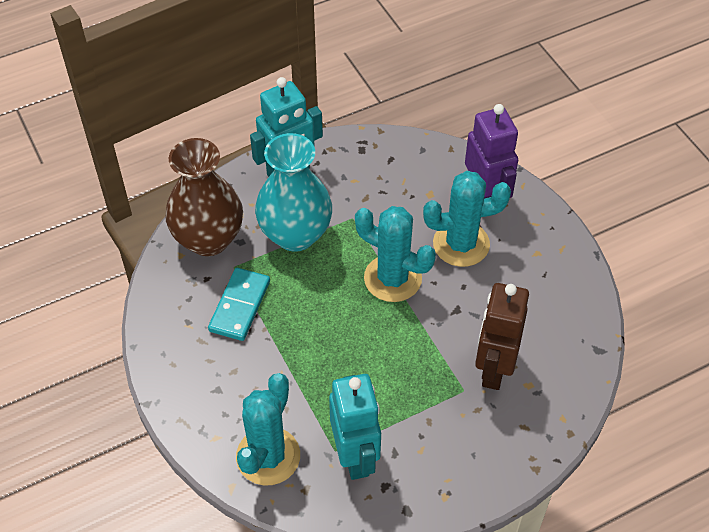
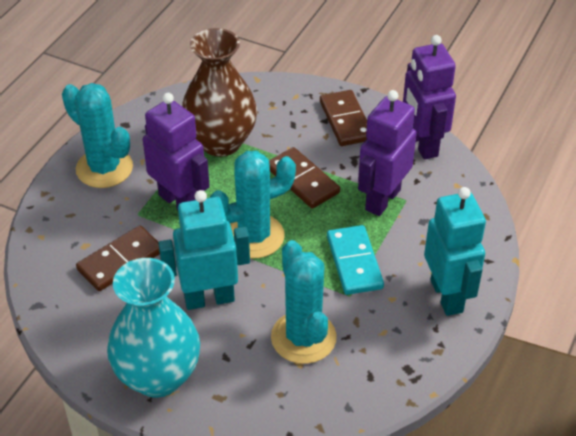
brown domino: none = 0 -> [76,226,160,291] [269,147,340,209] [320,90,367,146] = 3
brown robot: [475,283,529,390] = 1 -> none = 0
purple robot: [465,104,518,198] = 1 -> [143,93,210,210] [358,90,417,216] [403,35,456,159] = 3

